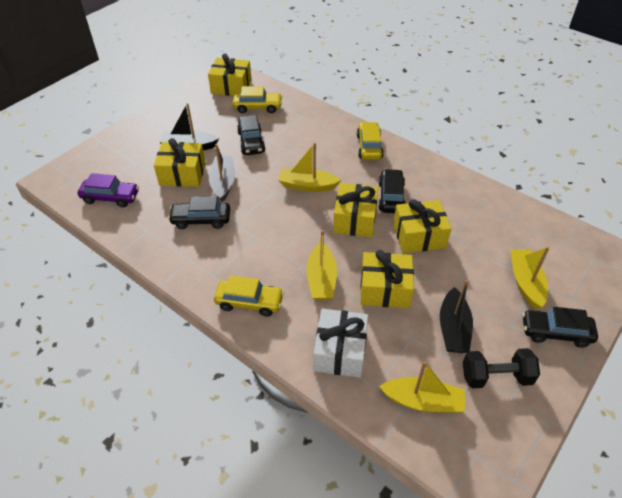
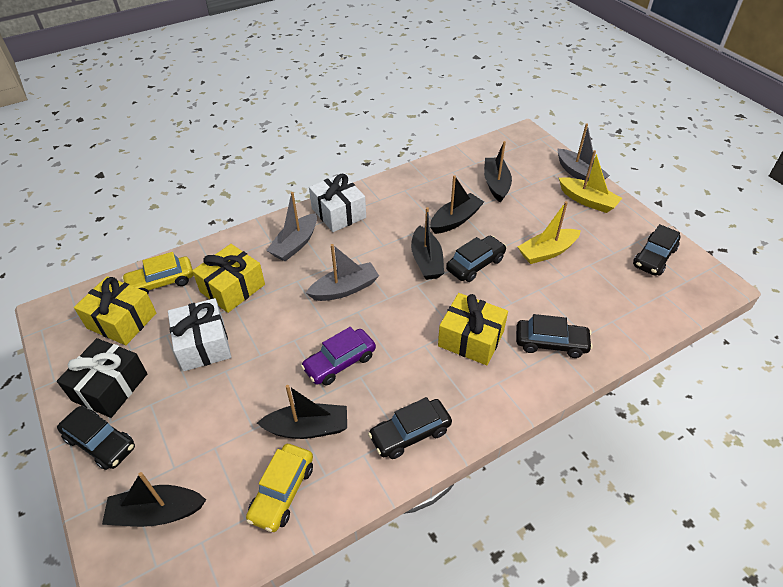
black boat: [159,103,219,150] [440,280,473,353] = 2 -> [102,472,206,527] [257,385,347,439] [411,207,444,280] [430,175,484,234] [484,141,512,202] = 5
black car: [168,196,230,229] [237,115,265,155] [378,169,406,213] [522,307,598,348] = 4 -> [57,405,135,470] [368,397,452,459] [446,236,507,282] [516,314,593,358] [633,224,680,276] = 5
black dumbbell: [463,348,540,388] = 1 -> none = 0
black gift: none = 0 -> [57,338,147,418] = 1
grey boat: [209,144,235,202] = 1 -> [266,192,317,261] [306,244,379,301] [557,123,610,180] = 3
white gift: [314,309,368,378] = 1 -> [168,298,231,371] [309,173,366,232] = 2
yellow boat: [278,143,341,192] [306,230,337,300] [379,361,465,413] [510,247,550,310] = 4 -> [518,201,581,264] [559,150,622,213] = 2
yellow car: [214,275,284,317] [232,86,282,113] [357,122,384,160] = 3 -> [122,252,193,294] [246,444,313,532] = 2
yellow gift: [154,138,205,187] [208,53,251,96] [333,183,378,238] [360,250,414,308] [393,199,452,253] = 5 -> [74,276,156,345] [192,244,265,313] [438,293,508,365] = 3

